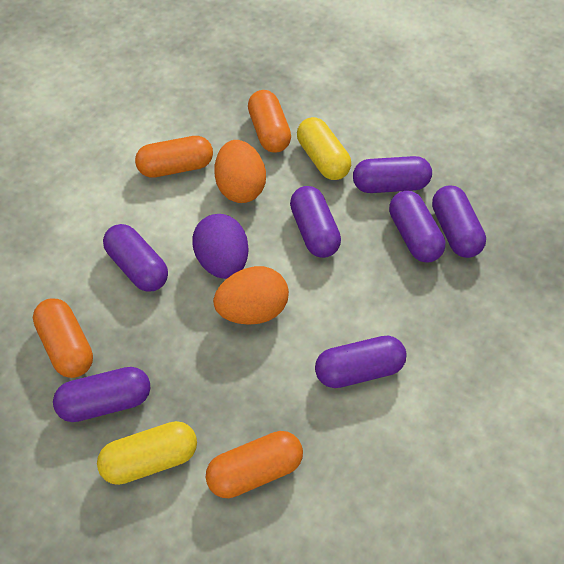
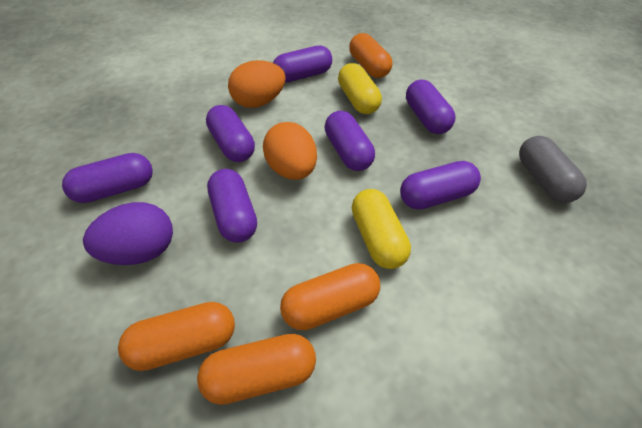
grey capsule: none = 0 -> [519,136,587,203] = 1

